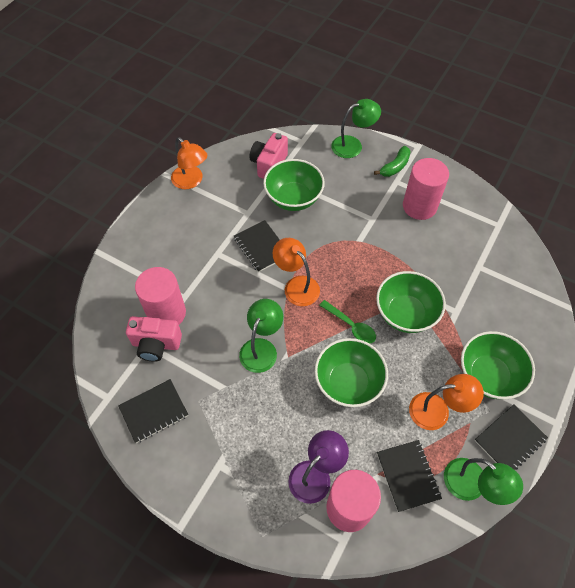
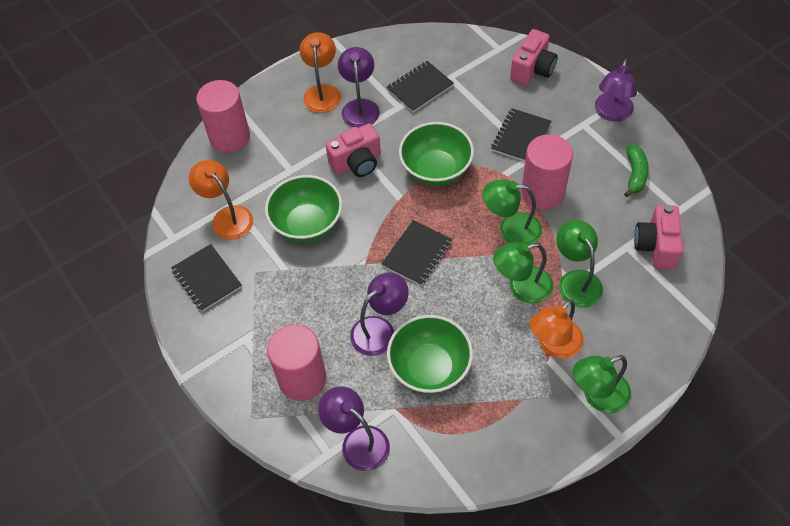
green bowl: [263,159,325,211] [315,338,388,407] [376,271,446,333] [461,331,535,400] = 4 -> [265,175,342,242] [387,315,473,394] [399,122,474,186] = 3
green lamp: [239,299,283,373] [331,99,381,158] [444,458,523,505] = 3 -> [482,179,542,245] [493,242,553,304] [556,220,603,308] [573,355,631,413] = 4
green spoon: [319,300,376,344] = 1 -> none = 0
pink camera: [126,316,182,362] [249,133,288,179] = 2 -> [325,123,381,177] [510,29,558,86] [634,205,683,269] = 3
purple lamp: [289,430,349,504] = 1 -> [318,386,390,471] [338,47,380,128] [350,272,409,356] [595,59,637,122] = 4

